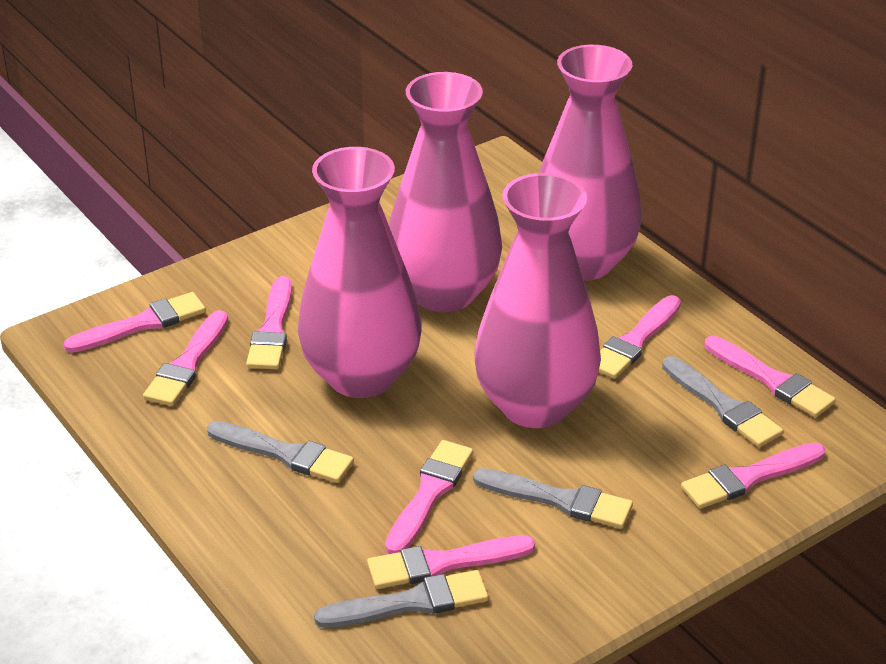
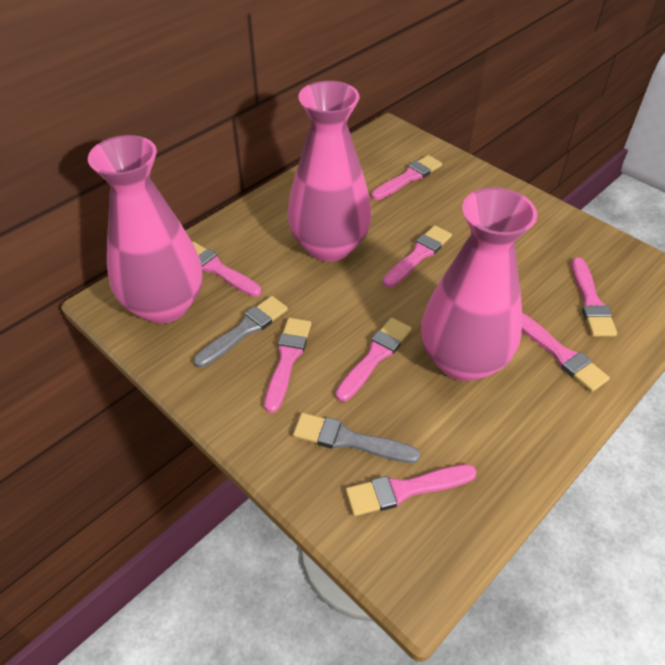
grey brush: [207,421,354,483] [314,570,488,628] [473,468,633,529] [662,356,783,447] = 4 -> [194,296,288,368] [293,413,420,463] = 2
pink vase: [298,147,422,398] [389,72,502,312] [474,173,601,428] [539,45,642,281] = 4 -> [88,135,203,324] [287,81,371,262] [421,187,537,381] = 3

